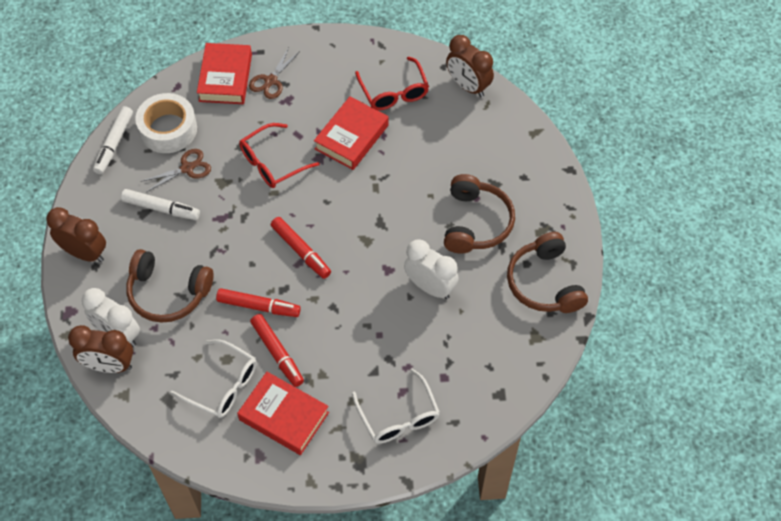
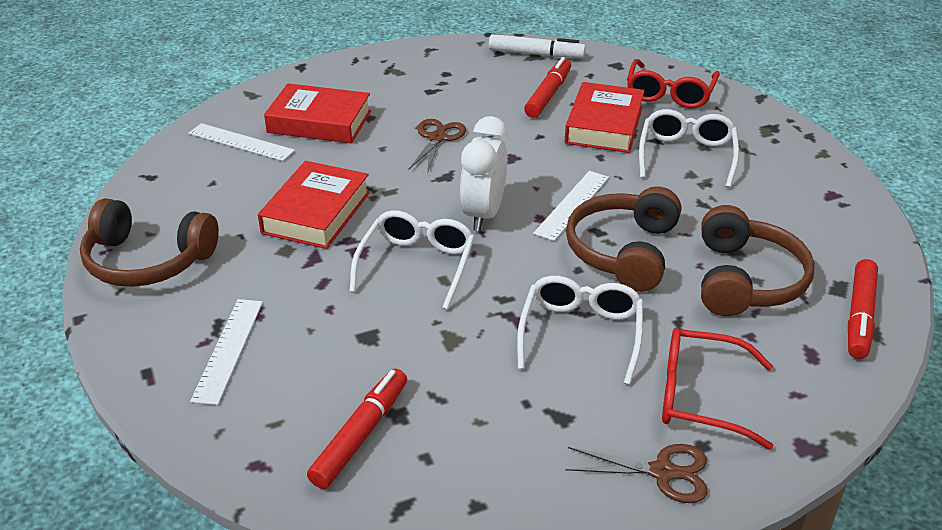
brown clock: [46,207,106,262] [68,325,133,373] [446,35,494,97] = 3 -> none = 0
white clock: [82,288,140,347] [404,239,458,299] = 2 -> [460,116,507,231] = 1
white glasses: [170,339,257,418] [352,369,440,444] = 2 -> [350,210,475,310] [517,276,643,385] [639,109,739,188] = 3
white marker: [93,106,133,174] [121,189,200,220] = 2 -> [489,34,586,58] = 1
white ruler: none = 0 -> [189,123,295,161] [190,299,263,405] [533,171,609,241] = 3
white tape: [135,93,197,153] = 1 -> none = 0

